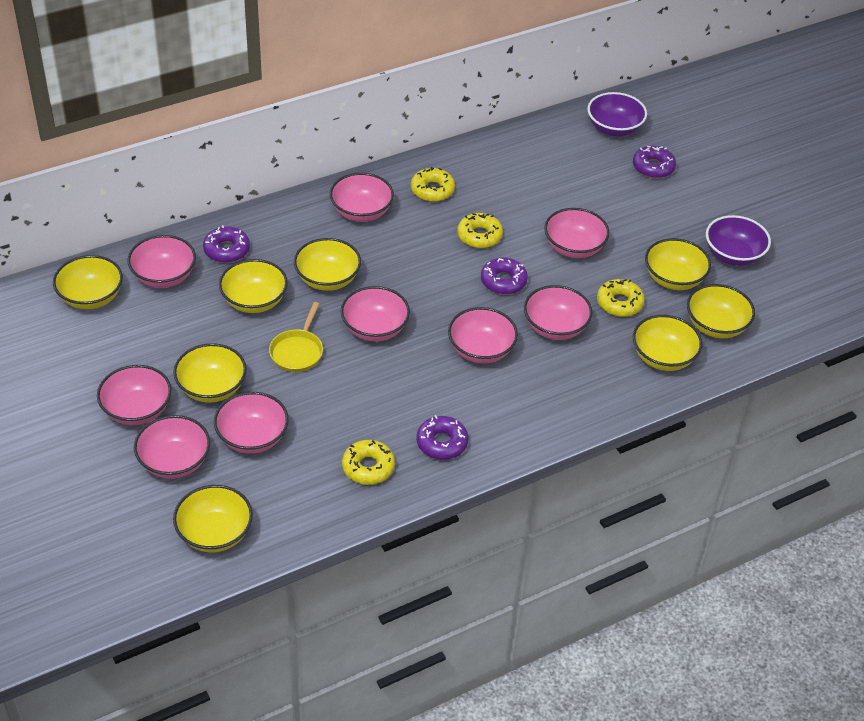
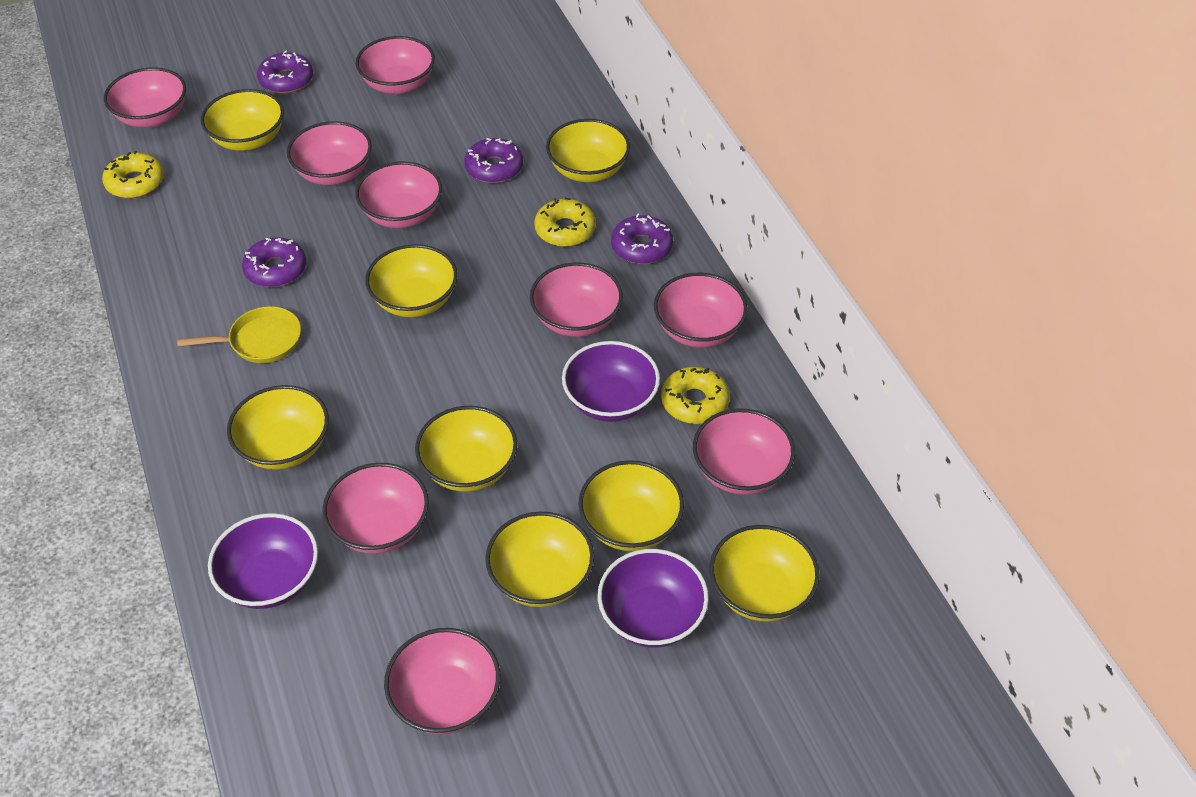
purple bowl: [587,92,647,137] [706,215,771,266] = 2 -> [208,513,318,609] [562,341,660,422] [598,549,709,648] = 3
yellow donut: [342,440,395,485] [411,167,455,202] [457,213,503,248] [597,279,645,317] = 4 -> [102,151,164,198] [534,198,596,247] [661,367,730,424] = 3

